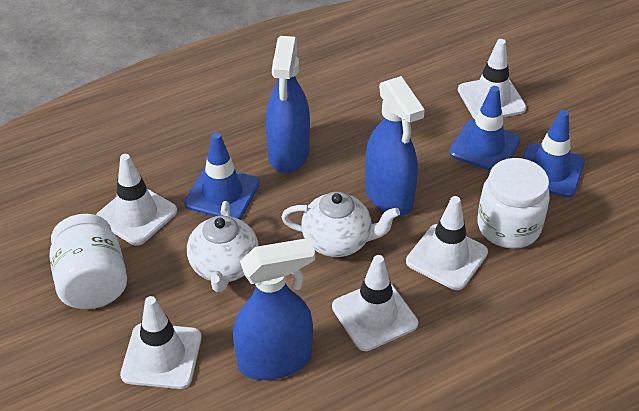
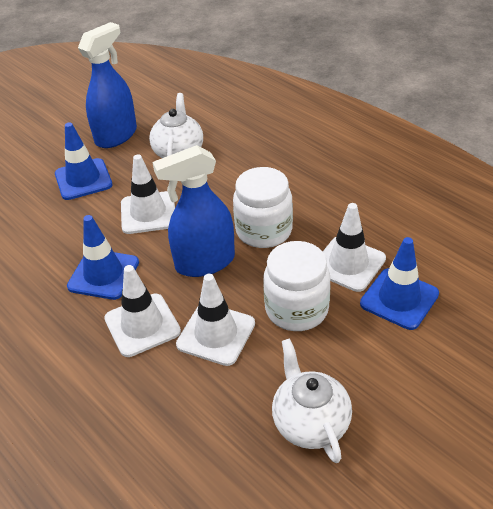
blue spray bottle: [233,238,315,380] [266,36,310,173] [365,76,425,216] = 3 -> [78,22,137,148] [152,145,235,277] = 2
white traffic cone: [96,154,177,246] [120,296,202,389] [332,255,418,351] [406,196,488,290] [458,39,526,119] = 5 -> [104,265,181,357] [121,154,175,234] [176,274,255,366] [323,203,386,292] = 4

